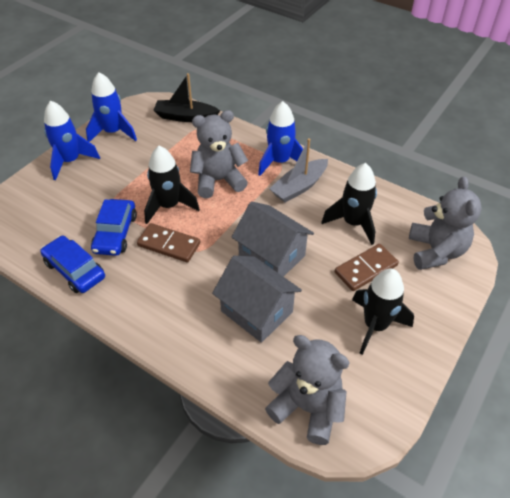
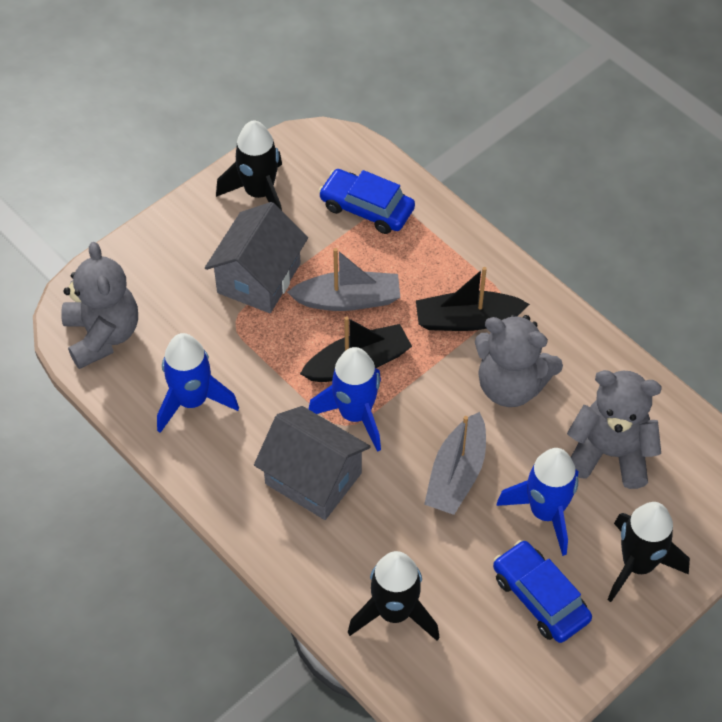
black boat: [153,73,220,122] = 1 -> [300,316,412,382] [416,267,530,331] = 2
brown domino: [137,223,200,263] [335,244,399,291] = 2 -> none = 0
grey boat: [269,138,328,202] = 1 -> [287,248,400,311] [424,412,486,515] = 2

